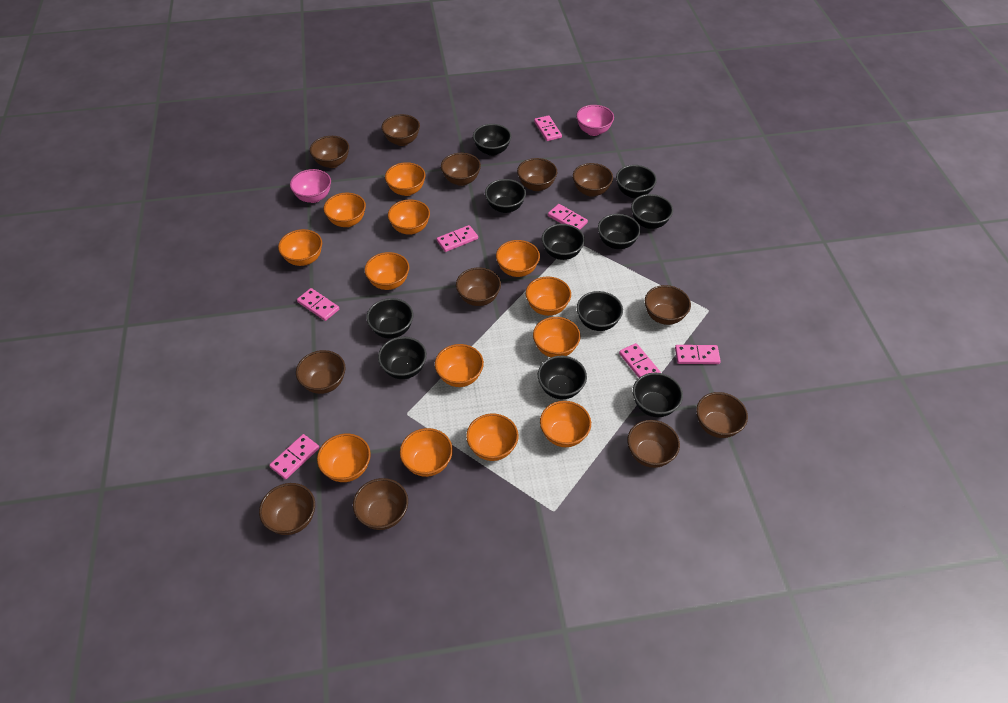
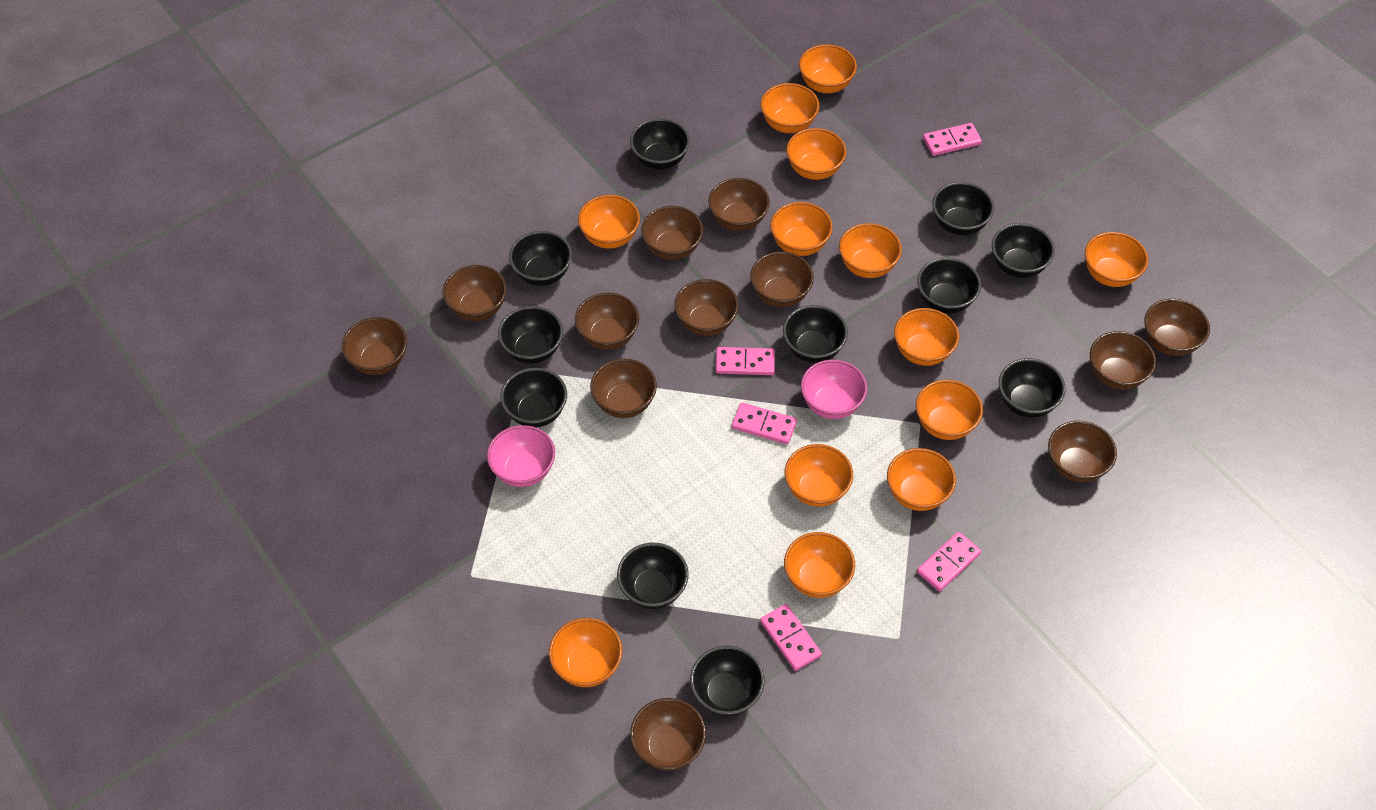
pink domino: [269,434,319,479] [297,288,339,321] [437,225,478,252] [534,115,562,141] [548,204,588,230] [619,343,661,378] [675,345,721,364] = 7 -> [716,347,775,375] [732,402,797,444] [760,604,822,671] [917,532,981,591] [923,123,982,156] = 5

